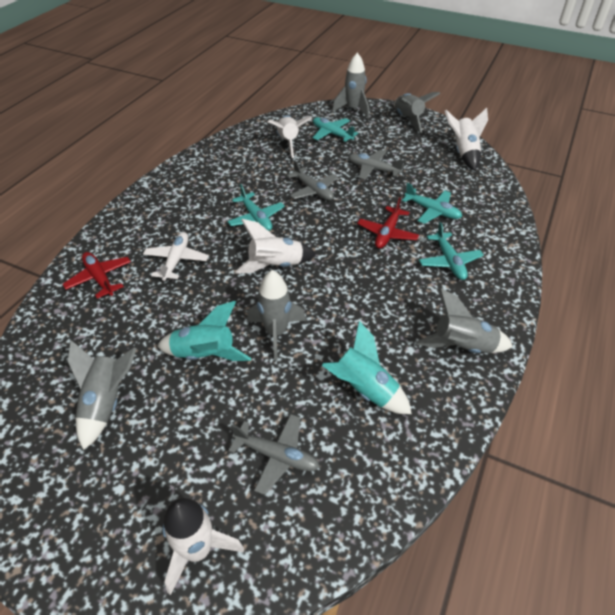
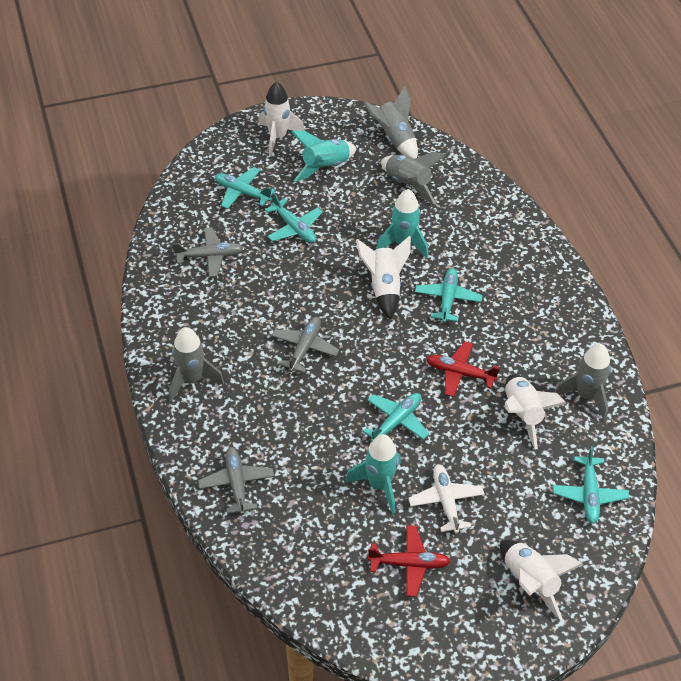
grey rocket: [68,341,137,450] [247,270,306,360] [332,53,369,119] [394,92,440,133] [416,288,513,353] = 5 -> [169,327,224,402] [363,86,418,159] [381,152,446,204] [554,344,611,420] = 4
turquoise plane: [227,184,285,231] [313,117,359,142] [402,183,462,224] [419,222,484,280] = 4 -> [215,167,276,209] [265,193,323,243] [363,393,429,442] [415,268,482,323] [553,446,629,524] = 5
turquoise rocket: [157,301,251,361] [322,321,412,414] = 2 -> [291,131,357,182] [345,434,401,514] [376,189,428,258] = 3

